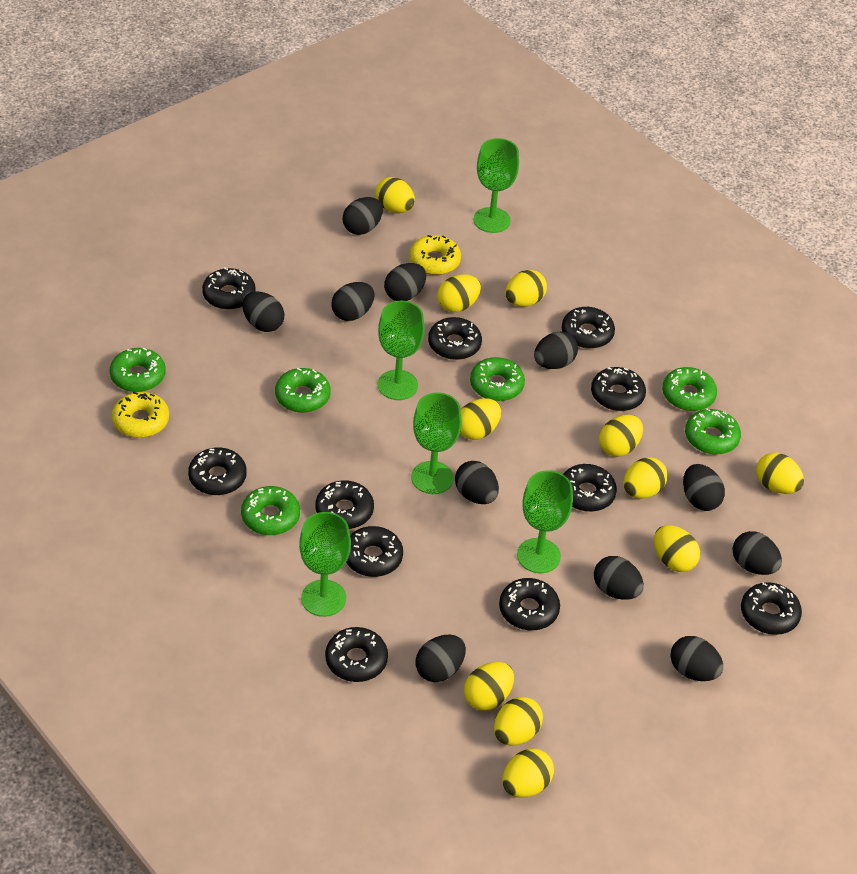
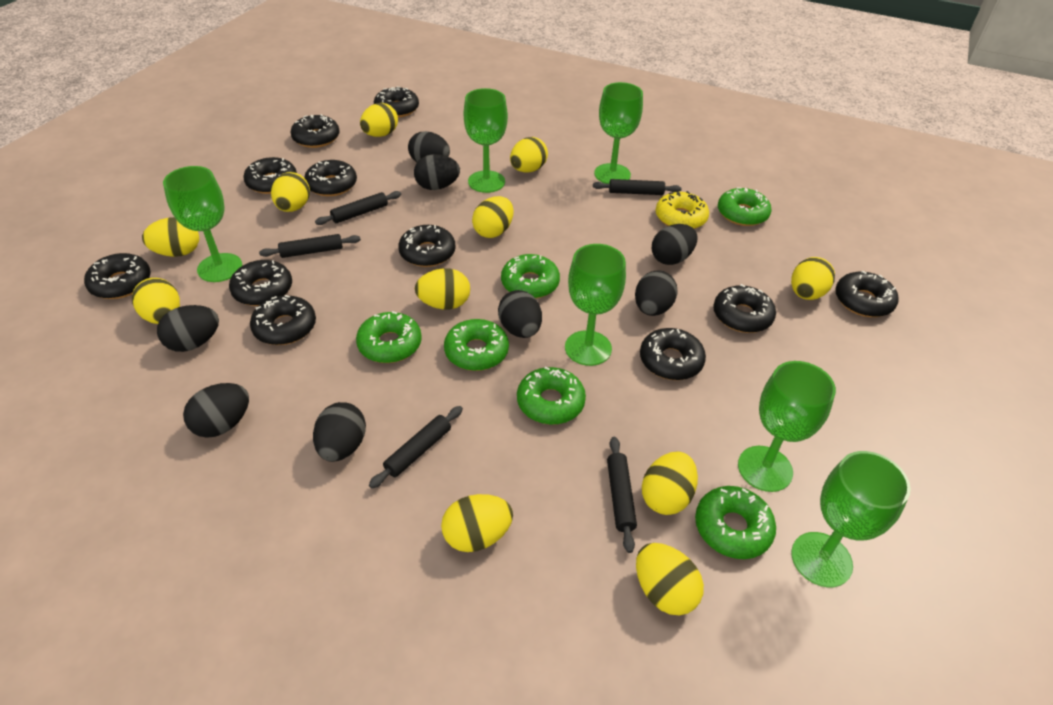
black egg: [242,291,284,332] [331,282,375,321] [343,197,383,235] [384,263,426,301] [415,635,466,682] [455,461,499,504] [534,331,578,369] [594,556,644,600] [670,636,723,681] [683,464,725,511] [732,531,782,575] = 11 -> [157,305,219,352] [183,383,249,438] [313,402,366,462] [408,131,450,162] [414,154,460,190] [498,290,542,338] [635,270,677,316] [652,224,698,265] = 8
black rolling pin: none = 0 -> [259,234,361,258] [315,191,401,225] [369,406,463,489] [593,179,682,195] [607,437,637,553] = 5
green goblet: [299,512,351,617] [378,301,425,400] [411,393,462,494] [473,138,519,233] [517,470,573,573] = 5 -> [163,166,242,282] [464,88,508,193] [565,244,626,366] [594,82,643,184] [738,361,836,492] [791,451,911,587] = 6
yellow donut: [112,392,169,438] [410,235,461,275] = 2 -> [655,191,709,229] = 1

